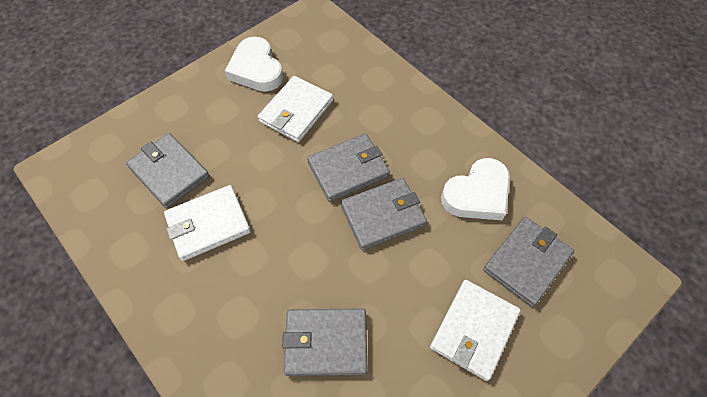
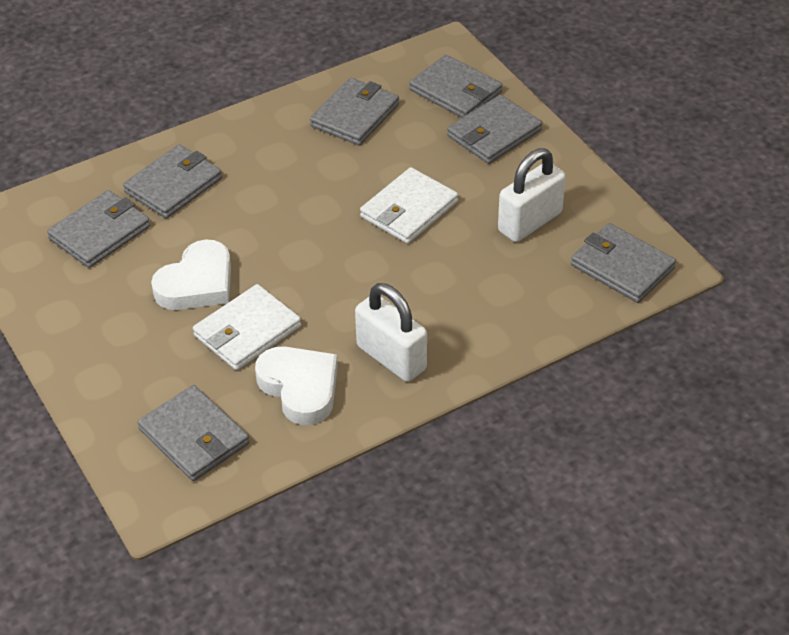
grey wallet: [126,133,210,209] [282,308,368,376] [307,133,390,202] [341,178,427,251] [483,217,574,307] = 5 -> [47,190,150,268] [123,144,222,218] [137,385,249,481] [310,78,399,146] [409,55,502,118] [447,95,542,164] [571,223,676,303] = 7
white padlock: none = 0 -> [355,283,427,382] [498,148,566,242] = 2
white wallet: [164,185,251,261] [258,76,333,142] [430,280,520,381] = 3 -> [193,284,301,370] [360,167,458,244] = 2

